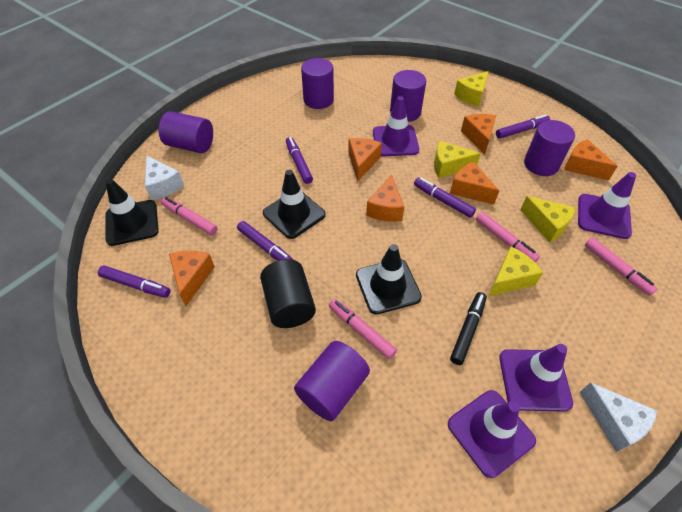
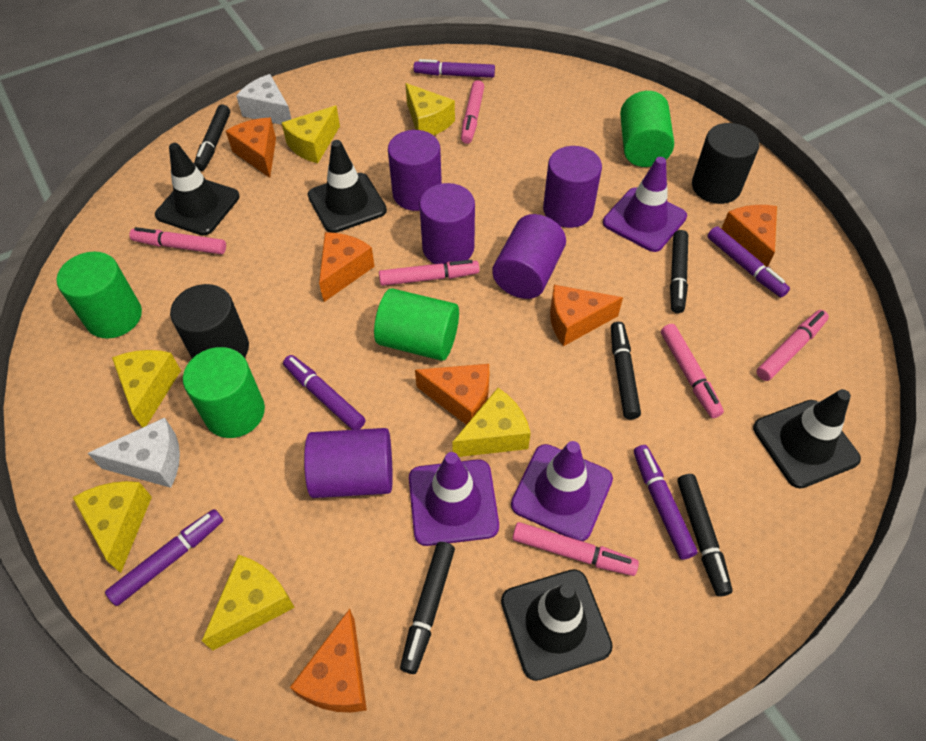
black cylinder: [260,259,316,328] = 1 -> [170,284,249,358] [692,123,760,204] = 2
black marker: [450,292,487,365] = 1 -> [194,104,230,171] [400,542,455,674] [611,322,641,419] [670,230,688,313] [677,474,733,596] = 5
black traffic cone: [105,179,159,246] [263,170,326,239] [356,244,422,314] = 3 -> [155,143,240,235] [308,140,387,233] [501,569,613,681] [753,389,861,489] = 4
green cylinder: none = 0 -> [57,252,142,339] [183,347,265,438] [374,288,459,361] [620,91,674,167] = 4
pink marker: [161,197,218,235] [329,299,397,359] [476,212,540,262] [585,237,657,296] = 4 -> [130,227,226,255] [379,260,479,286] [461,80,484,144] [512,522,639,576] [661,324,724,418] [757,310,829,381] = 6
purple traffic cone: [373,96,419,156] [448,390,536,478] [499,344,573,412] [578,172,636,239] = 4 -> [409,452,499,546] [511,441,613,541] [603,157,687,252] = 3
yellow cheese: [434,141,481,178] [454,71,489,106] [489,246,543,296] [520,196,575,243] = 4 -> [73,481,152,573] [112,350,181,428] [202,555,295,651] [282,106,340,163] [405,83,455,135] [452,388,531,457] = 6

